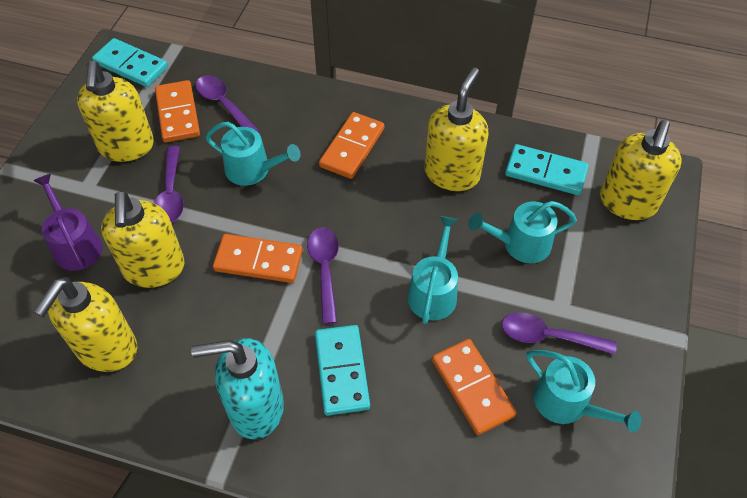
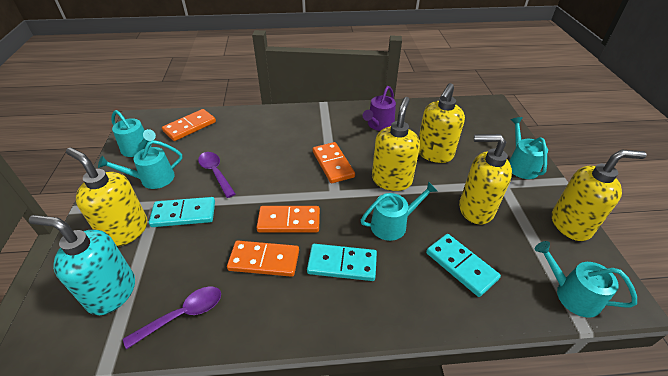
purple spoon: [154,146,184,223] [196,75,259,132] [307,227,339,324] [502,312,617,355] = 4 -> [123,287,221,349] [198,152,235,198] = 2
turquoise watering can: [205,122,301,186] [408,216,458,324] [468,201,577,263] [527,350,642,433] = 4 -> [98,140,183,189] [111,110,156,157] [361,181,437,241] [509,117,548,179] [535,241,637,318] = 5

